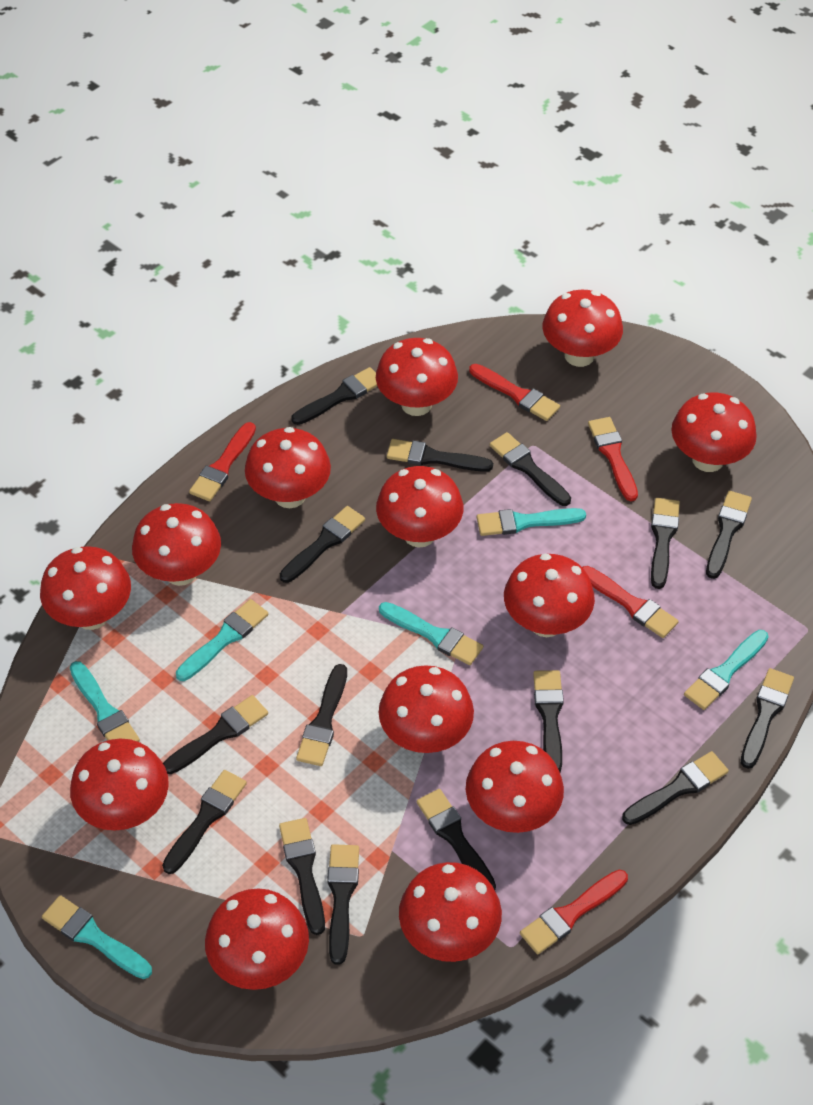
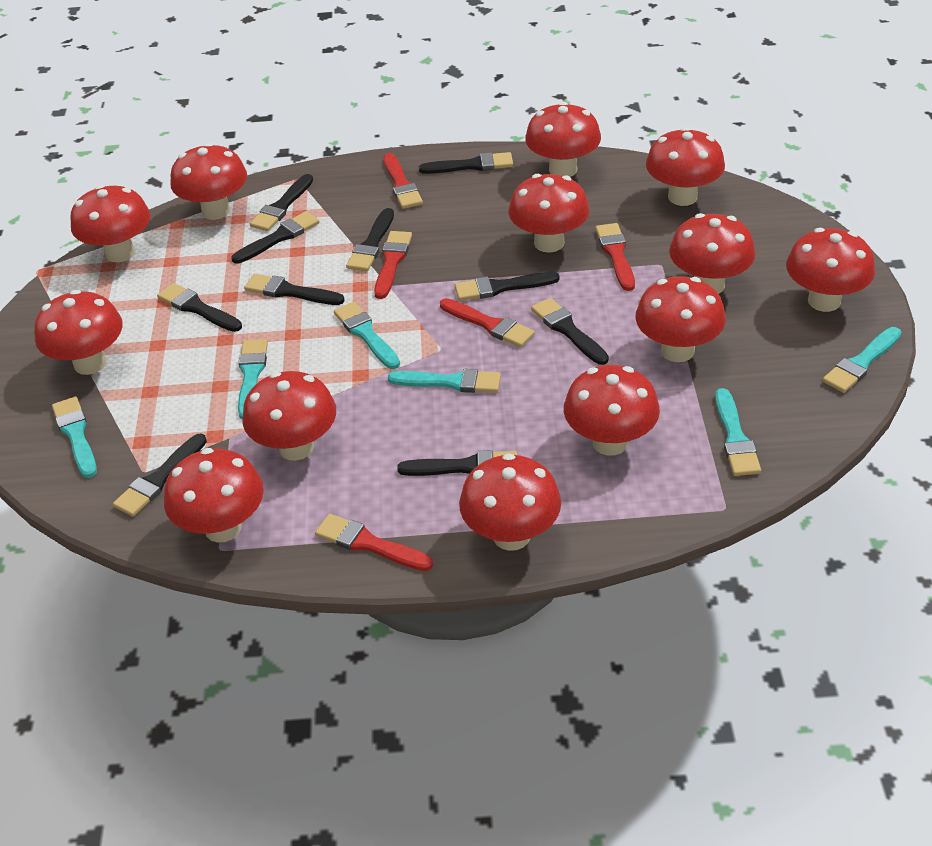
black brush: [162,770,247,874] [163,695,268,774] [279,818,325,935] [280,506,365,583] [291,367,377,425] [296,664,347,766] [327,844,359,965] [387,439,493,472] [417,789,496,890] [490,432,571,506] [533,670,564,772] [622,751,729,825] [651,498,680,589] [706,491,752,579] [741,668,794,769] = 15 -> [113,433,207,517] [157,283,242,332] [231,211,320,264] [244,274,345,305] [249,174,313,231] [346,208,394,271] [397,450,518,476] [419,152,513,174] [455,272,560,301] [531,298,609,365] = 10

